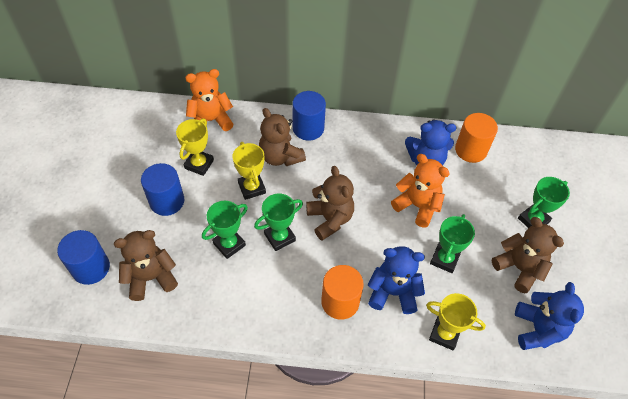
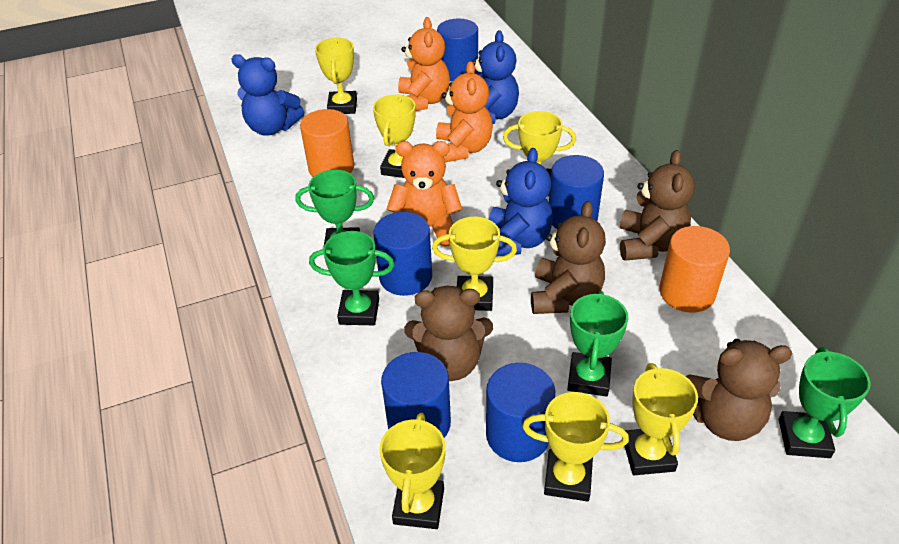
blue cylinder: [57,230,110,285] [141,163,184,216] [292,91,326,141] = 3 -> [373,212,432,296] [381,352,451,438] [437,19,478,82] [486,363,555,462] [549,155,604,229] = 5
orange teddy bear: [185,69,234,131] [391,154,450,228] = 2 -> [387,141,463,247] [398,17,450,111] [436,61,493,162] = 3
yellow trophy: [176,118,214,176] [232,142,266,200] [426,293,486,350] = 3 -> [315,38,357,114] [373,95,416,178] [380,413,445,529] [432,217,517,311] [503,111,576,196] [522,392,629,502] [625,363,698,475] = 7

